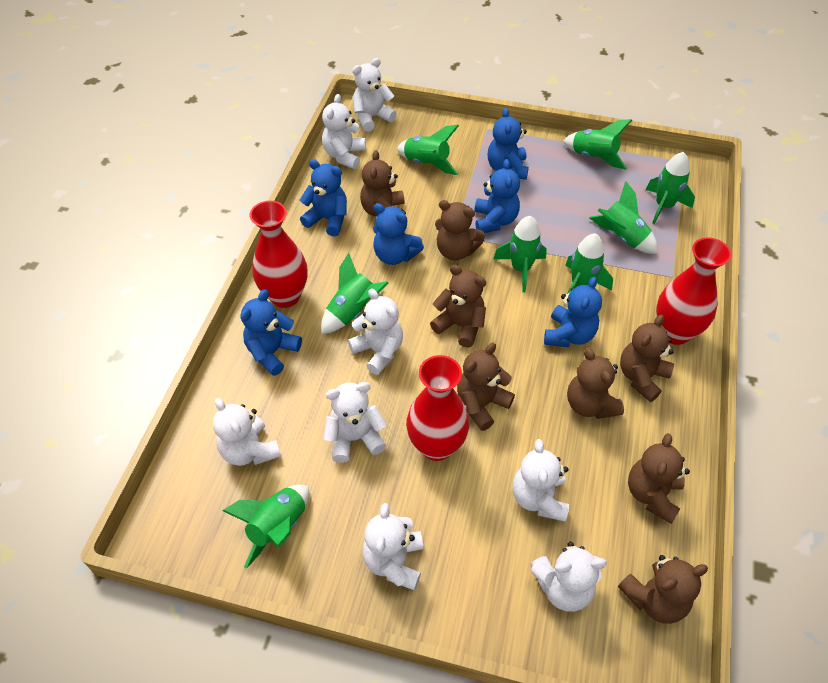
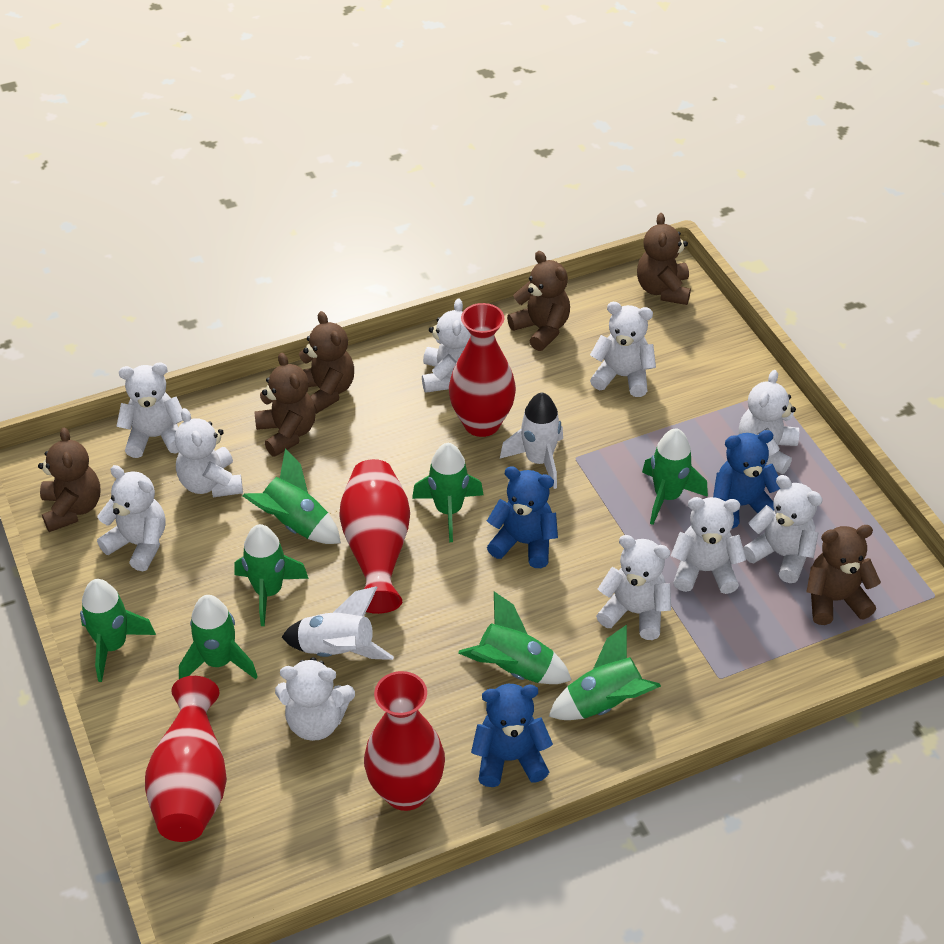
blue teddy bear: [240,289,302,376] [300,159,347,236] [373,203,424,265] [474,159,520,233] [488,108,529,180] [544,277,602,347] = 6 -> [471,684,553,787] [487,466,558,568] [713,430,781,528] = 3
brown teddy bear: [360,150,405,217] [430,265,486,348] [435,200,485,260] [457,343,515,431] [567,348,624,419] [618,555,708,624] [620,314,674,402] [628,433,690,524] = 8 -> [38,427,101,532] [254,353,316,457] [299,311,354,414] [507,251,570,351] [637,213,691,305] [806,525,881,625] = 6
red vase: [250,201,307,308] [406,355,469,461] [656,237,732,345] = 3 -> [145,676,227,842] [339,459,410,614] [364,671,445,811] [449,303,516,437] = 4
white rocket: none = 0 -> [282,587,394,660] [500,392,563,489] = 2
white teddy bear: [213,398,281,466] [322,94,366,169] [324,382,387,463] [348,289,403,375] [352,58,397,132] [363,503,423,590] [513,439,569,522] [530,542,607,612] = 8 -> [97,465,166,571] [116,363,183,458] [175,408,243,497] [275,657,355,741] [422,299,471,393] [590,302,656,397] [596,535,671,640] [671,497,746,594] [739,370,799,474] [743,475,823,583] = 10

